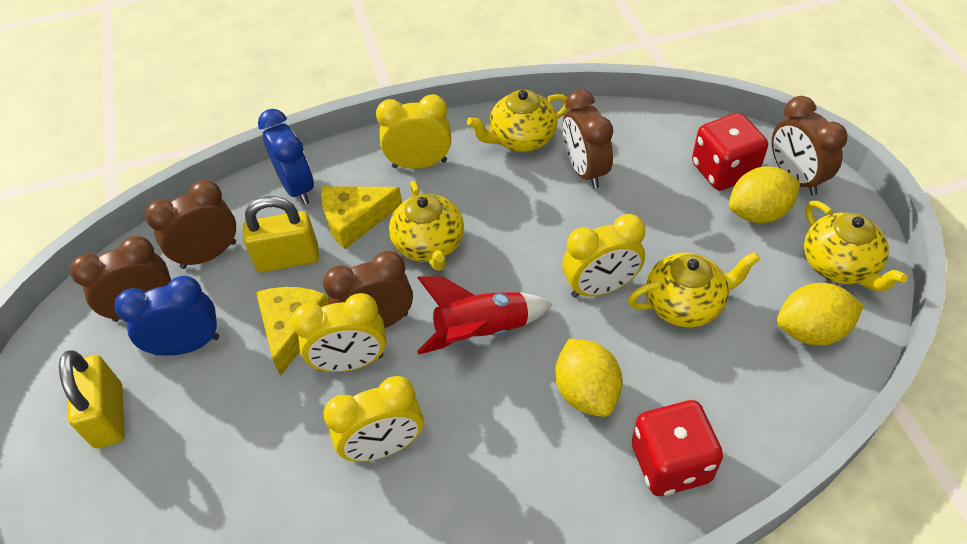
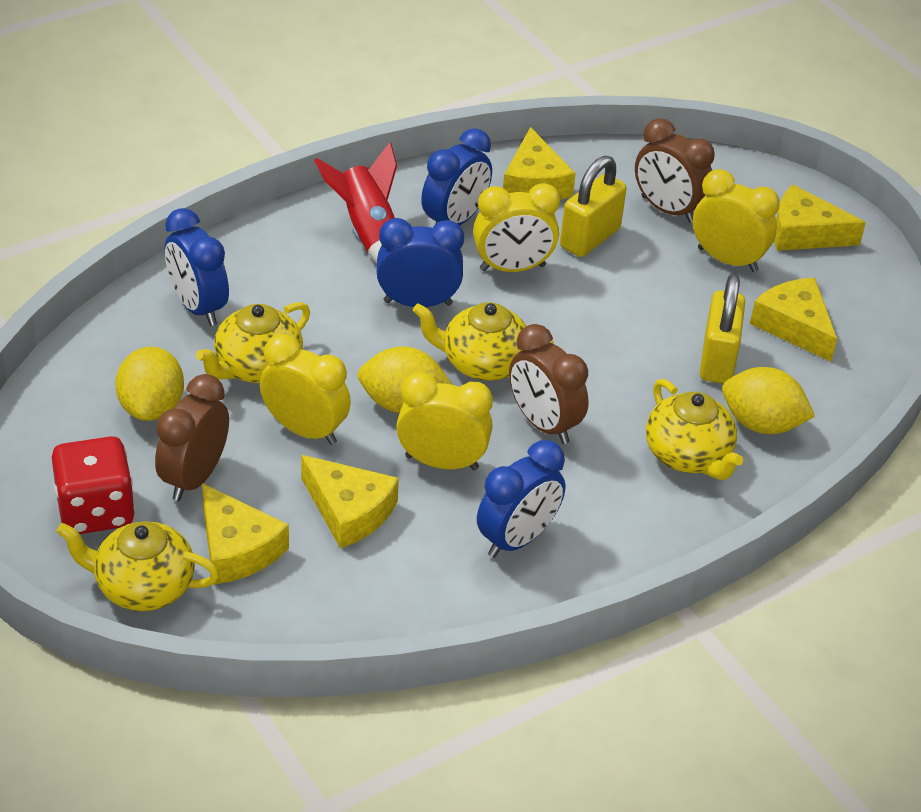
blue clock: [114,276,219,356] [258,109,314,205] = 2 -> [165,208,229,326] [377,218,464,307] [421,128,492,226] [477,440,565,558] = 4
brown clock: [70,236,171,322] [145,180,236,269] [323,251,413,328] [563,89,613,188] [772,96,848,195] = 5 -> [155,374,229,501] [509,324,589,444] [635,118,714,223] = 3
red dice: [632,400,723,496] [692,113,768,191] = 2 -> [52,436,135,534] = 1
yellow cheese: [256,287,329,376] [321,186,402,250] = 2 -> [202,483,289,585] [301,455,399,549] [503,127,576,200] [750,277,837,362] [774,185,866,251] = 5

